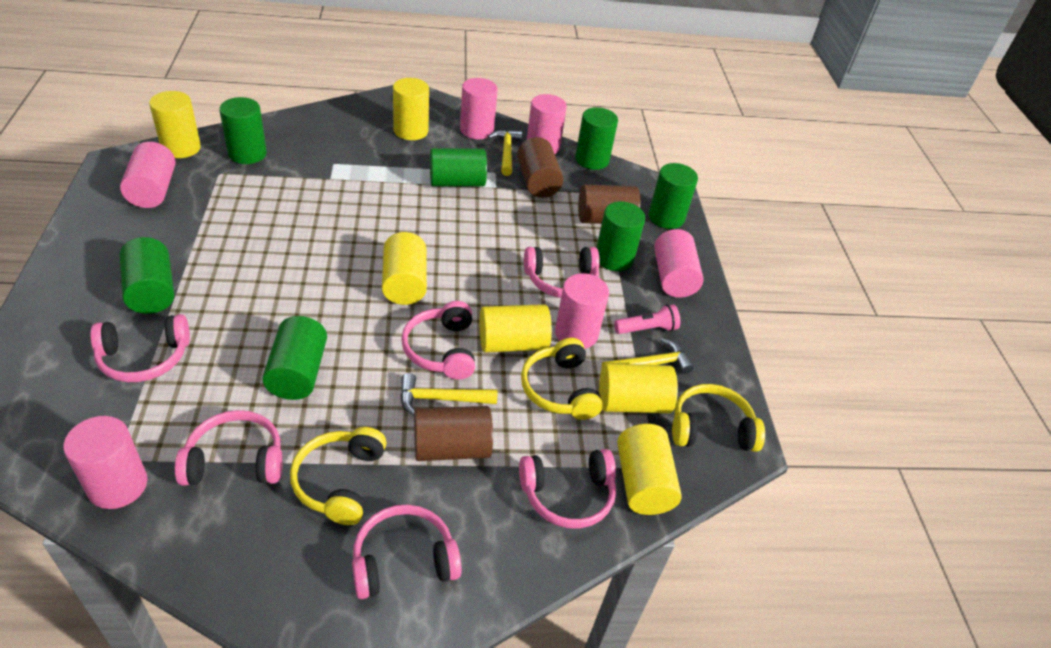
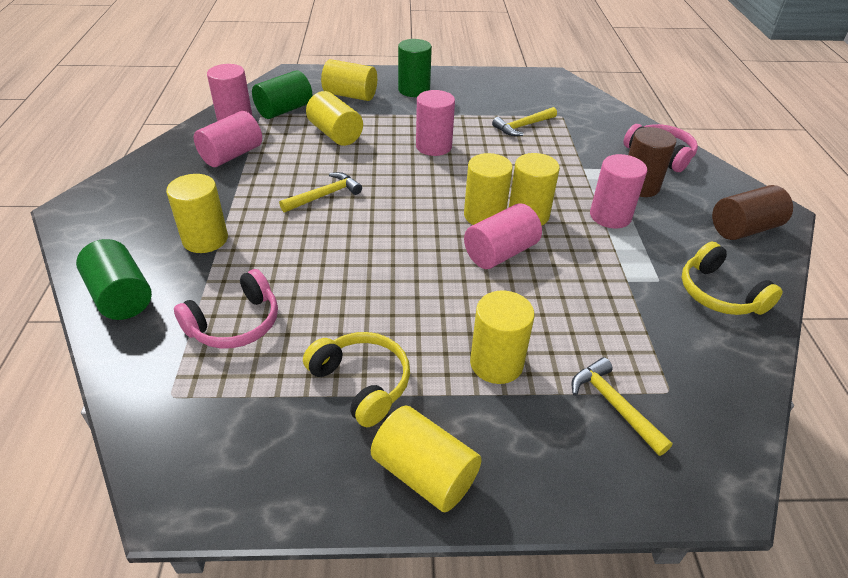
brown cylinder: [414,406,493,461] [517,137,564,198] [578,184,640,224] = 3 -> [628,127,676,197] [712,185,793,240] = 2
green cylinder: [120,237,174,314] [219,97,267,164] [262,316,327,400] [430,148,487,187] [575,107,618,170] [596,202,645,271] [648,163,698,229] = 7 -> [76,239,152,320] [252,70,312,119] [398,39,432,97] = 3
pink cylinder: [63,416,147,509] [120,142,175,208] [460,78,498,139] [527,94,567,154] [555,273,609,349] [654,229,704,298] = 6 -> [194,111,262,167] [207,64,252,121] [416,90,455,156] [464,203,542,269] [590,154,647,228] = 5
pink flashlight: [614,304,680,334] = 1 -> none = 0
pink headphones: [90,314,190,382] [175,410,282,486] [352,505,462,599] [401,301,475,380] [519,449,616,529] [524,247,600,298] = 6 -> [174,269,278,349] [623,124,698,172] = 2
yellow cylinder: [149,91,201,158] [382,232,427,305] [393,78,429,140] [480,304,552,353] [599,363,678,413] [617,424,682,515] = 6 -> [166,174,228,253] [306,91,363,146] [321,59,377,101] [371,405,482,512] [464,153,513,225] [470,291,535,384] [509,153,560,226] = 7
yellow headphones: [290,427,387,525] [521,338,603,420] [672,384,765,452] = 3 -> [303,332,410,427] [682,242,783,315] = 2

